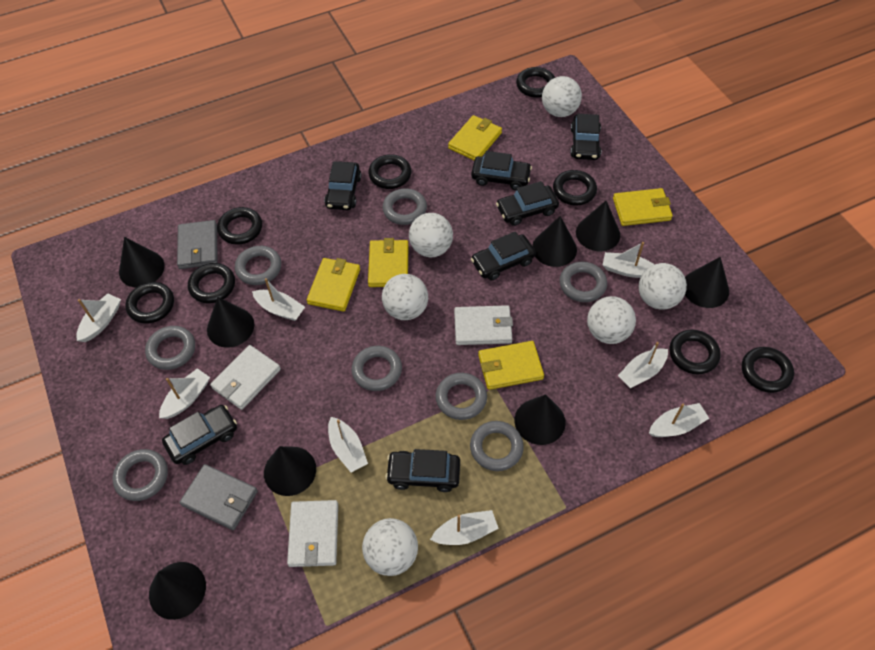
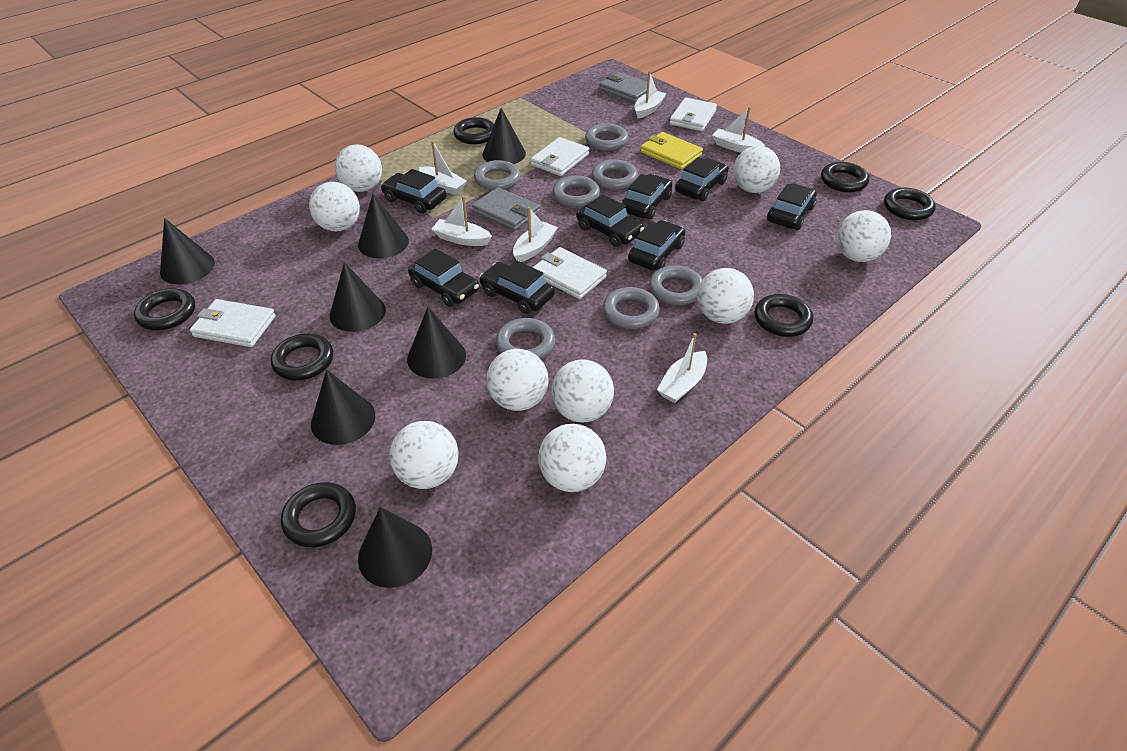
black car: [162,405,237,465] [324,161,361,210] [385,449,460,492] [471,151,532,190] [471,231,536,280] [496,181,559,226] [570,114,601,160] = 7 -> [381,169,446,213] [408,249,479,306] [479,261,554,314] [576,194,644,247] [621,174,672,219] [628,220,685,271] [675,157,729,201] [767,183,817,230] = 8
black cone: [119,237,165,287] [149,562,206,620] [207,297,254,348] [264,446,316,496] [515,394,566,445] [532,216,577,267] [576,201,620,251] [685,257,729,308] = 8 -> [160,218,215,284] [311,370,375,445] [330,262,386,332] [358,194,409,258] [358,507,432,588] [407,307,466,379] [483,108,526,164] = 7
black ring: [125,282,174,324] [188,263,235,304] [217,207,262,245] [368,154,412,189] [516,67,555,98] [553,170,597,206] [669,330,721,374] [742,347,794,393] = 8 -> [134,288,195,330] [271,334,333,381] [281,482,356,547] [453,117,494,144] [755,294,813,337] [821,162,869,192] [884,188,936,220] = 7
grey ring: [113,449,168,501] [145,326,195,370] [235,246,281,285] [352,346,402,391] [382,188,427,225] [436,373,487,420] [470,421,524,471] [560,262,607,302] = 8 -> [474,160,520,190] [496,318,555,359] [553,176,600,207] [585,123,629,151] [592,159,638,190] [603,287,660,329] [649,265,703,305] = 7
white ball: [362,518,418,576] [382,274,428,320] [409,213,453,257] [542,76,582,117] [587,296,636,344] [639,263,687,310] = 6 -> [309,182,360,231] [335,145,382,192] [390,421,459,489] [486,349,548,411] [538,424,606,492] [551,360,614,422] [697,268,754,324] [733,146,780,193] [836,210,891,262] = 9
white boat: [76,293,121,342] [159,368,210,419] [252,278,305,321] [328,417,368,473] [430,510,499,545] [603,242,655,278] [618,342,668,388] [649,403,709,437] = 8 -> [419,141,467,195] [432,196,492,246] [513,207,558,262] [634,71,667,118] [657,333,707,403] [712,107,765,153] = 6
white wallet: [210,345,281,410] [287,500,338,567] [454,305,513,345] = 3 -> [190,299,276,347] [531,137,589,176] [532,247,607,299] [670,98,717,131] = 4
yellow wallet: [307,258,360,312] [368,238,409,287] [448,115,502,160] [478,341,544,390] [613,188,673,226] = 5 -> [641,132,703,169] = 1

